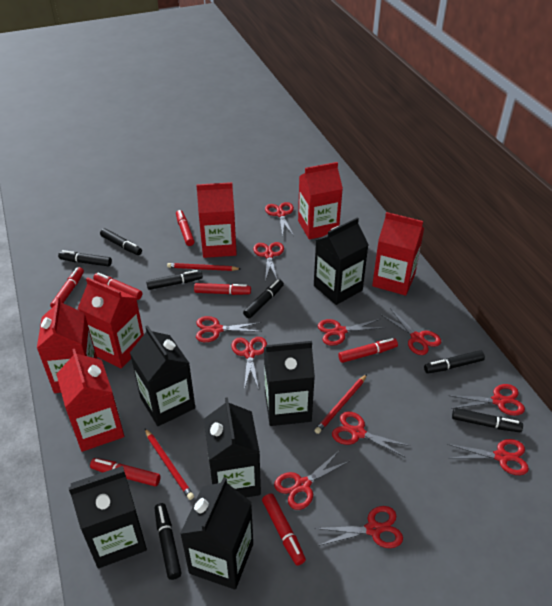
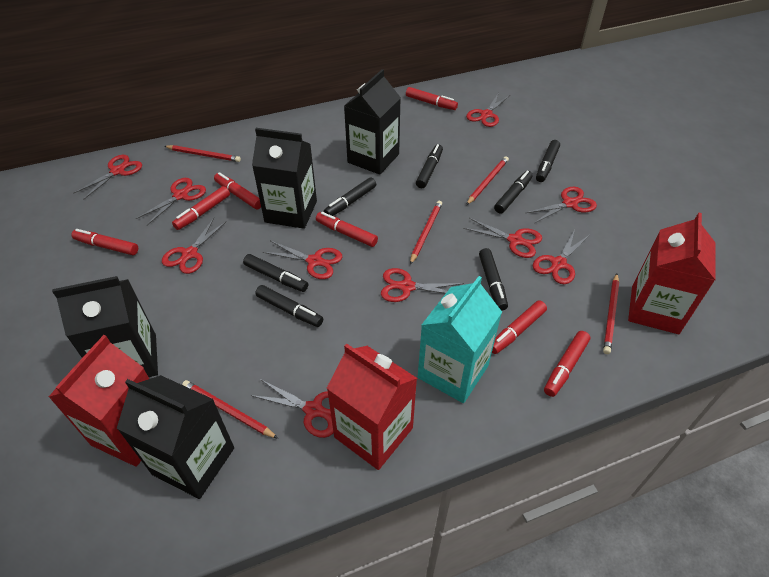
black carton: [69,466,147,568] [130,325,195,426] [180,477,253,590] [204,397,261,498] [264,341,315,426] [314,217,369,305] = 6 -> [52,276,158,377] [117,375,234,499] [252,128,317,229] [344,69,401,175] = 4
red carton: [37,297,97,393] [56,349,124,452] [78,277,144,368] [196,182,237,258] [298,162,343,240] [372,212,424,296] = 6 -> [48,335,149,467] [327,344,417,470] [628,212,716,334] = 3
red pencil: [145,429,194,500] [167,263,241,271] [315,374,367,434] = 3 -> [164,145,241,162] [182,380,279,439] [410,201,442,264] [466,156,509,205] [603,273,619,354] = 5
red scissors: [196,316,262,342] [231,337,267,389] [253,242,284,281] [265,202,294,237] [274,451,350,510] [315,506,403,548] [318,319,384,346] [332,412,411,458] [381,308,441,355] [447,439,529,475] [448,384,525,416] = 11 -> [73,155,142,200] [136,178,206,226] [162,218,227,274] [250,379,334,438] [262,241,342,279] [381,268,464,302] [463,218,542,258] [466,93,510,127] [526,187,597,223] [533,230,590,284] = 10
turquoise carton: none = 0 -> [418,276,502,403] = 1

